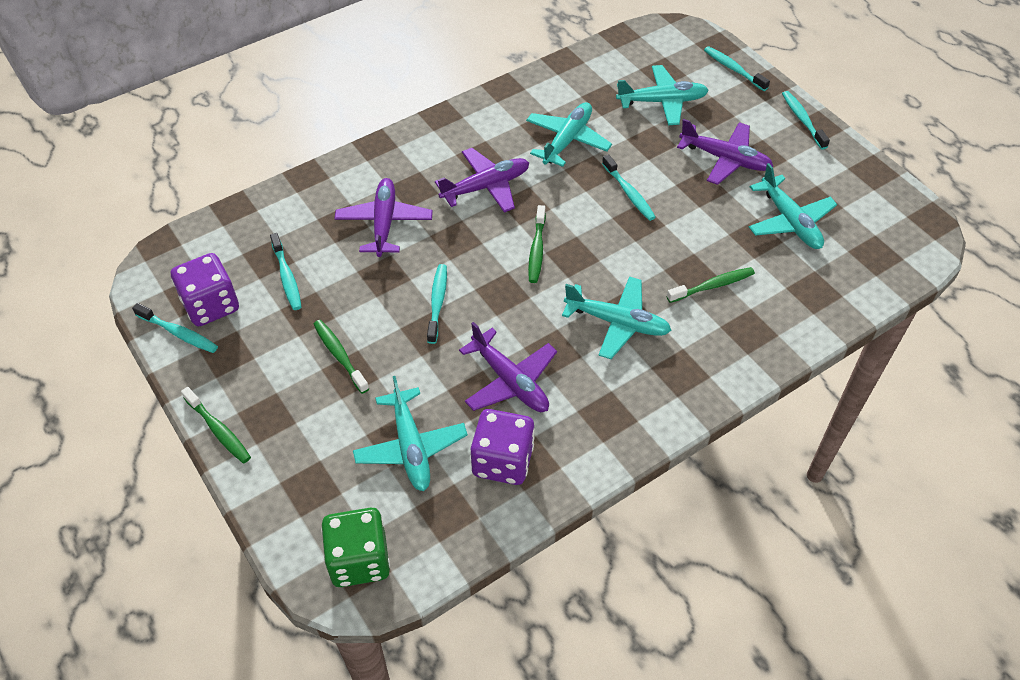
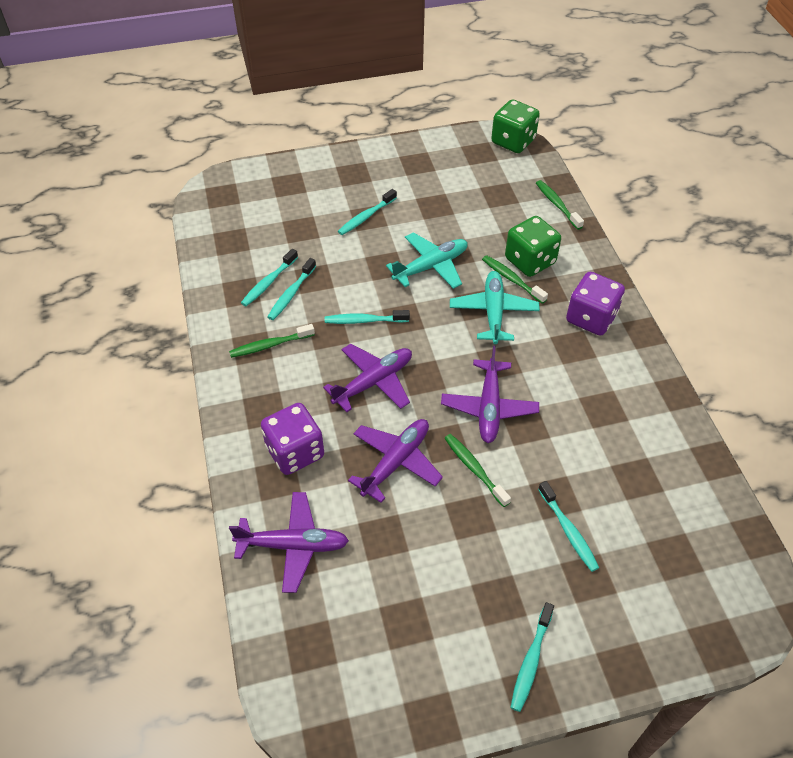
green dice: [321,508,390,587] = 1 -> [491,99,540,153] [505,216,561,277] = 2
turquoise plane: [353,376,468,491] [526,102,612,167] [562,277,672,359] [616,65,709,125] [749,163,837,249] = 5 -> [386,232,468,289] [450,271,540,344] = 2

